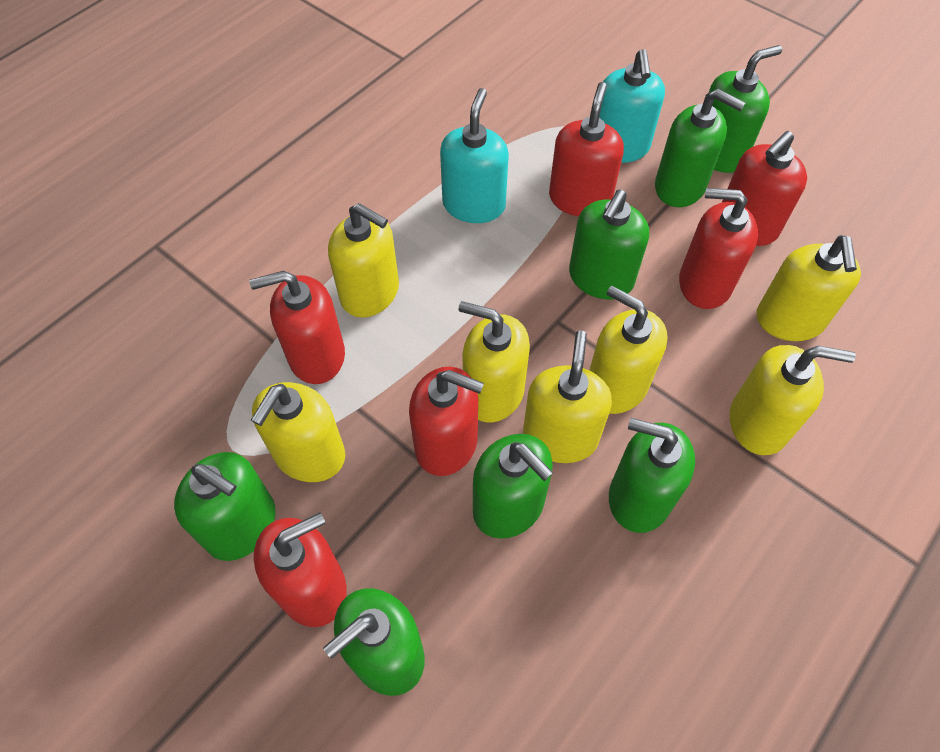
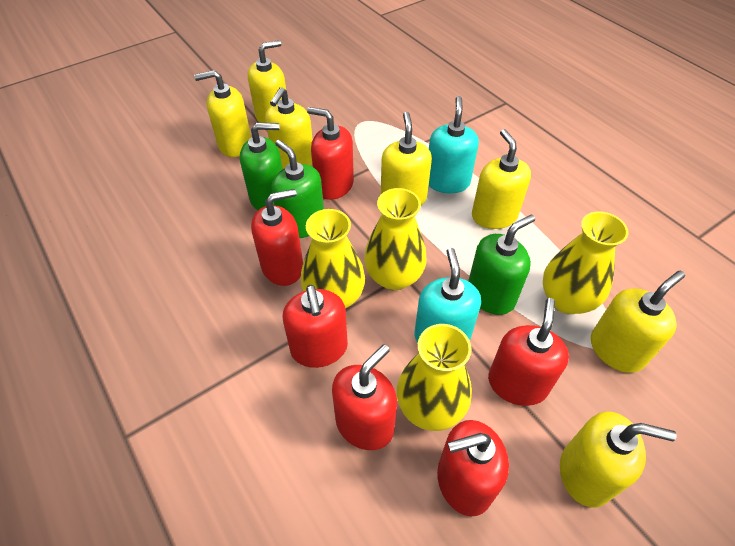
green soap dispenser: [174,452,275,561] [323,588,425,696] [473,434,553,539] [569,189,649,300] [609,418,695,533] [655,89,745,207] [709,45,782,173] = 7 -> [240,123,283,210] [271,140,324,238] [468,214,535,315] = 3
yellow vase: none = 0 -> [301,209,365,309] [364,188,427,290] [397,324,472,431] [543,211,628,314] = 4

